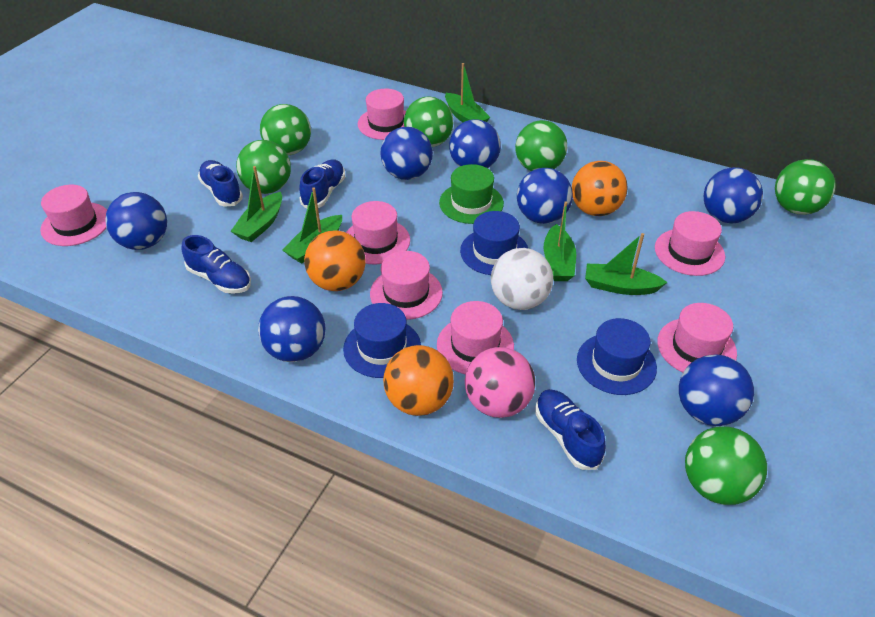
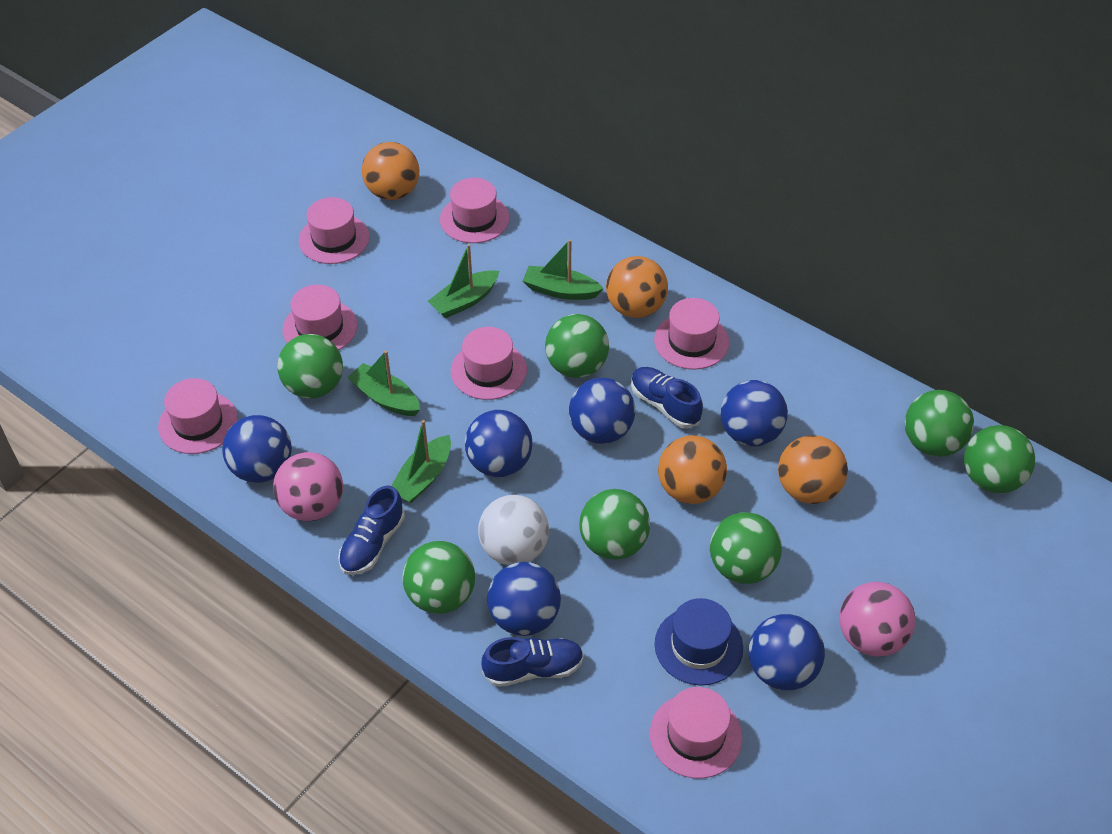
blue ball: [105,192,167,250] [258,296,326,362] [380,127,433,180] [449,119,501,168] [517,168,573,224] [679,355,754,426] [704,167,763,224] = 7 -> [222,415,292,483] [465,410,532,477] [487,562,561,636] [569,378,635,444] [721,380,788,446] [748,614,825,690] = 6
blue hat: [343,303,421,378] [460,211,528,275] [577,318,657,395] = 3 -> [655,598,743,686] = 1
blue shoe: [182,235,251,294] [198,160,243,207] [299,159,345,209] [535,389,606,470] = 4 -> [338,485,405,575] [482,637,584,687] [631,367,703,428] = 3
green ball: [236,140,291,194] [260,104,311,155] [404,96,453,147] [515,120,567,171] [685,426,767,505] [775,159,836,215] = 6 -> [277,334,343,399] [402,541,475,614] [545,314,609,378] [579,489,650,560] [710,512,782,584] [905,390,974,457] [964,425,1035,493] = 7
green boat: [231,166,282,242] [282,187,342,264] [445,63,491,122] [543,202,576,281] [585,233,668,295] = 5 -> [347,350,420,416] [391,420,451,503] [428,244,499,318] [523,239,604,300] = 4
green hat: [439,164,504,224] = 1 -> none = 0
orange ball: [304,230,366,291] [383,345,454,416] [572,161,628,216] = 3 -> [362,142,419,200] [606,256,668,318] [658,435,727,504] [778,435,848,504] = 4
pink ball: [465,347,535,418] = 1 -> [273,452,343,521] [840,582,915,657] = 2

